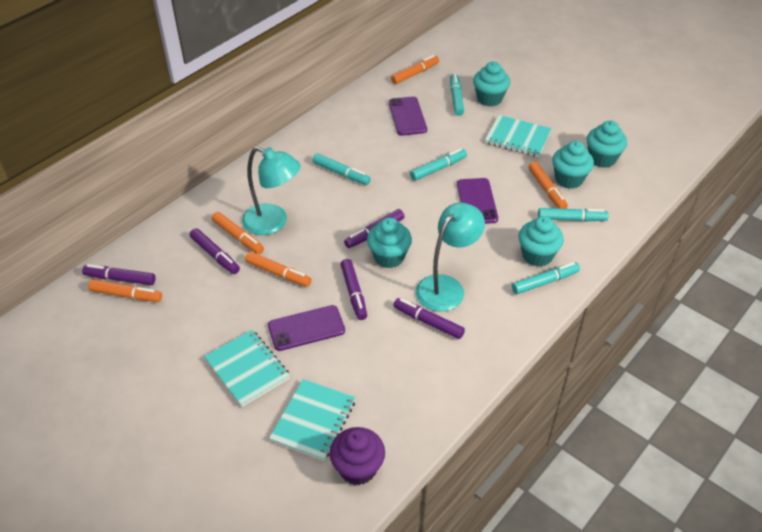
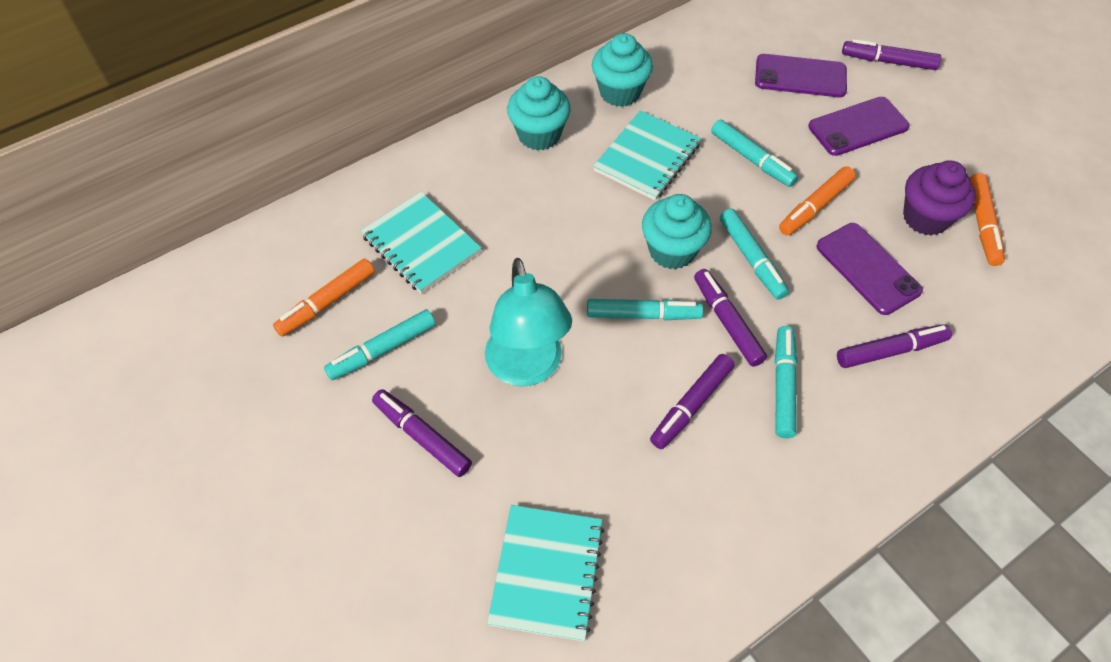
orange marker: [88,279,162,302] [212,212,264,254] [245,252,312,287] [391,55,439,84] [529,162,568,209] = 5 -> [273,258,375,337] [779,166,856,236] [970,173,1005,266] = 3
turquoise cupcake: [367,218,412,268] [473,62,510,107] [518,216,564,267] [552,141,594,189] [587,121,627,168] = 5 -> [507,76,571,150] [592,33,653,107] [642,194,712,269] = 3
turquoise lamp: [242,147,301,235] [416,202,485,312] = 2 -> [485,258,572,387] = 1

